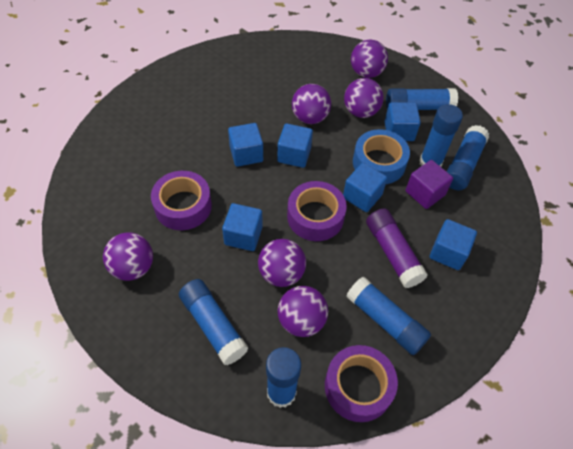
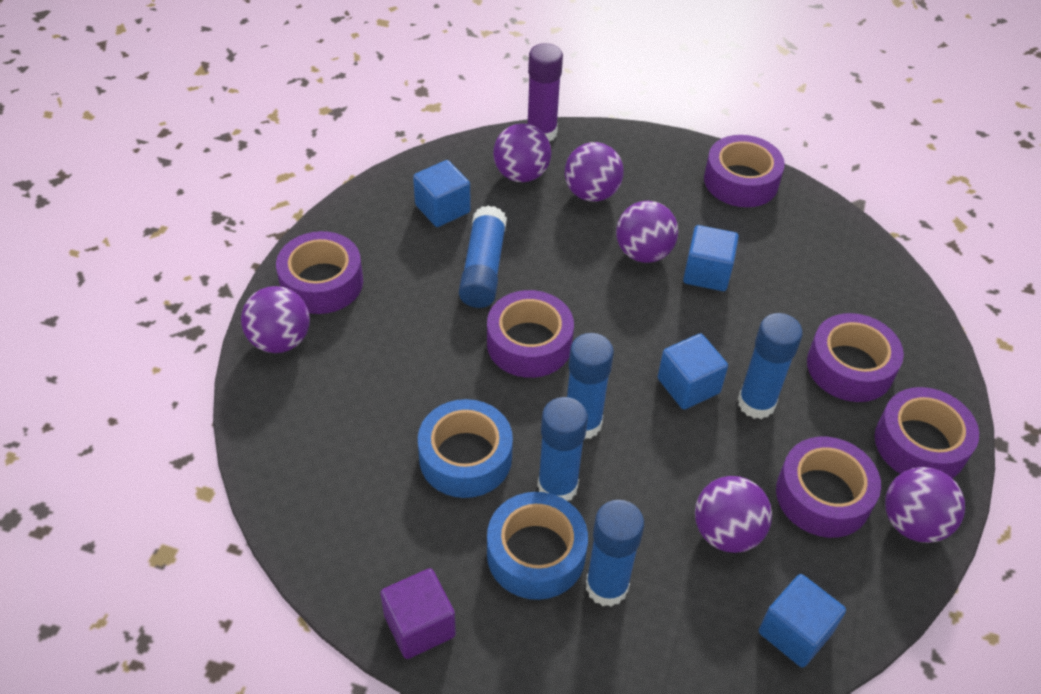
blue cube: [222,203,263,251] [228,123,263,167] [277,123,313,168] [343,163,387,212] [385,102,421,141] [429,219,477,270] = 6 -> [413,160,471,227] [658,333,728,410] [683,225,739,291] [759,574,846,668] = 4
blue glue stick: [179,279,248,365] [266,347,301,408] [346,277,431,355] [386,88,458,110] [419,104,463,167] [447,125,489,190] = 6 -> [459,206,507,308] [537,397,588,501] [567,333,614,439] [586,500,644,607] [738,313,803,419] = 5
blue tape: [353,129,410,184] = 1 -> [418,399,513,498] [487,492,588,600] = 2
purple tape: [151,171,212,230] [287,181,347,241] [325,345,398,422] = 3 -> [276,231,363,314] [487,290,574,378] [704,135,785,207] [776,437,881,538] [807,313,904,402] [875,387,979,478] = 6

